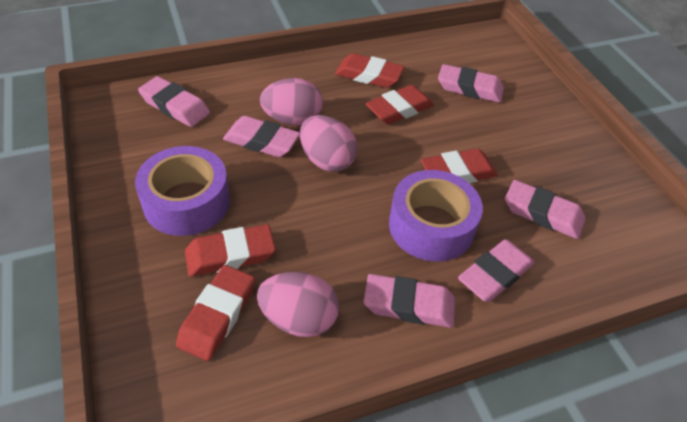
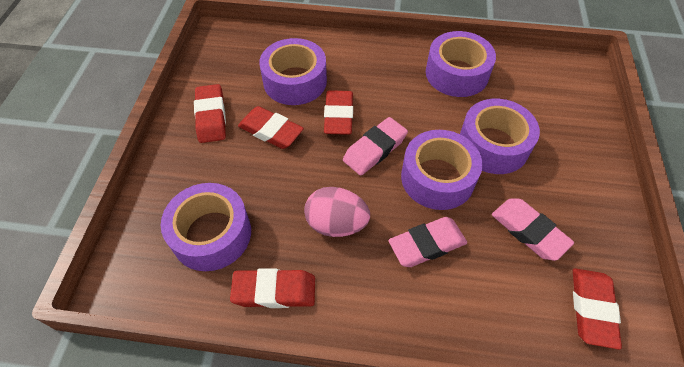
pink egg: [257,272,339,337] [260,78,323,126] [300,115,357,172] = 3 -> [304,187,370,237] = 1
pink eraser: [138,76,210,127] [223,116,300,157] [363,274,455,328] [438,64,504,103] [458,239,535,302] [505,180,586,239] = 6 -> [343,117,408,175] [389,217,467,267] [492,199,574,261] = 3
purple tape: [135,146,230,236] [389,170,483,262] = 2 -> [161,183,251,271] [259,38,327,105] [401,130,483,210] [426,31,496,97] [460,99,540,174] = 5

